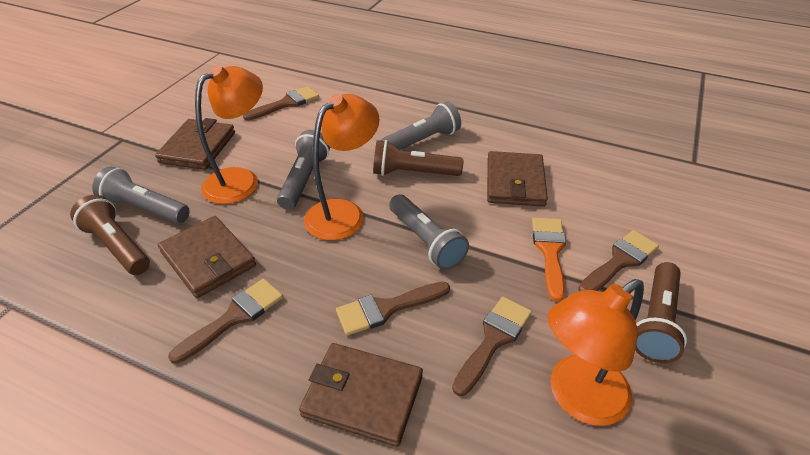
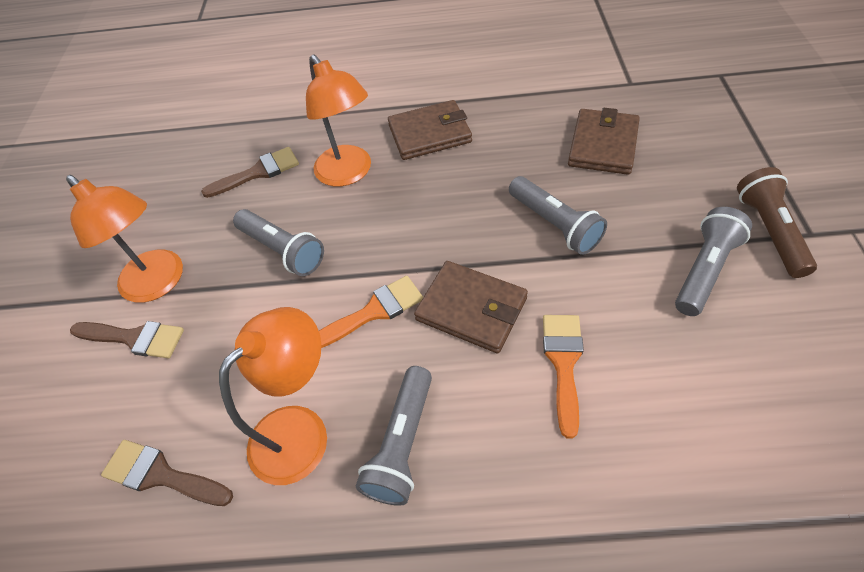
brown brush: [168,279,283,364] [243,86,319,120] [336,282,450,335] [452,297,532,396] [578,230,659,291] = 5 -> [70,321,184,358] [101,440,233,506] [201,147,299,198] = 3
brown flashlight: [70,195,150,275] [373,140,463,176] [635,262,687,363] = 3 -> [737,167,817,278] = 1
brown wallet: [155,118,235,170] [158,216,256,298] [299,343,423,447] [487,151,548,207] = 4 -> [388,100,472,160] [414,261,528,353] [568,108,640,175] = 3
orange brush: [532,218,566,301] = 1 -> [319,276,423,348] [543,315,584,439] = 2

